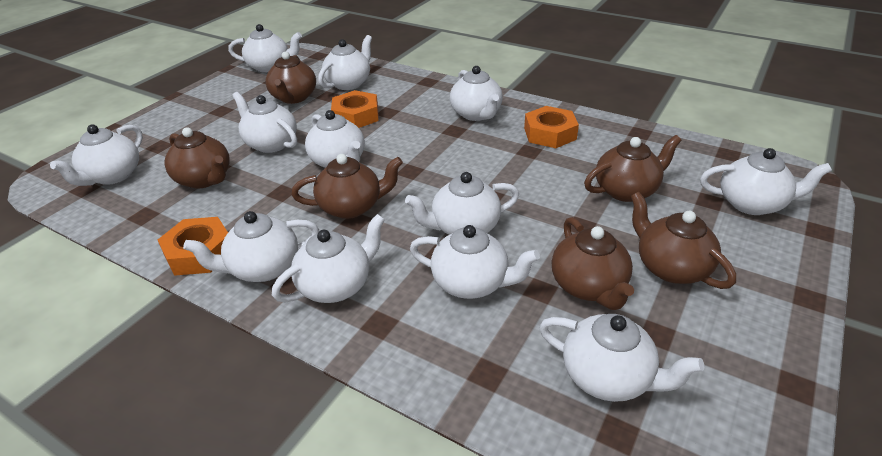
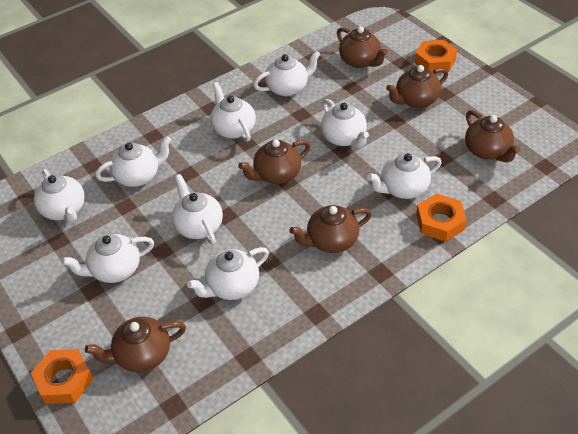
white teapot: [50,124,143,186] [183,211,319,282] [228,24,302,72] [232,92,297,153] [272,214,385,303] [305,110,365,168] [318,35,372,90] [405,172,519,235] [410,225,540,299] [450,66,503,121] [539,314,704,402] [700,148,832,215] = 12 -> [34,169,85,223] [62,234,154,283] [95,137,172,187] [172,174,223,245] [187,247,269,300] [210,82,256,142] [253,51,321,96] [321,99,369,148] [367,153,442,199] = 9

